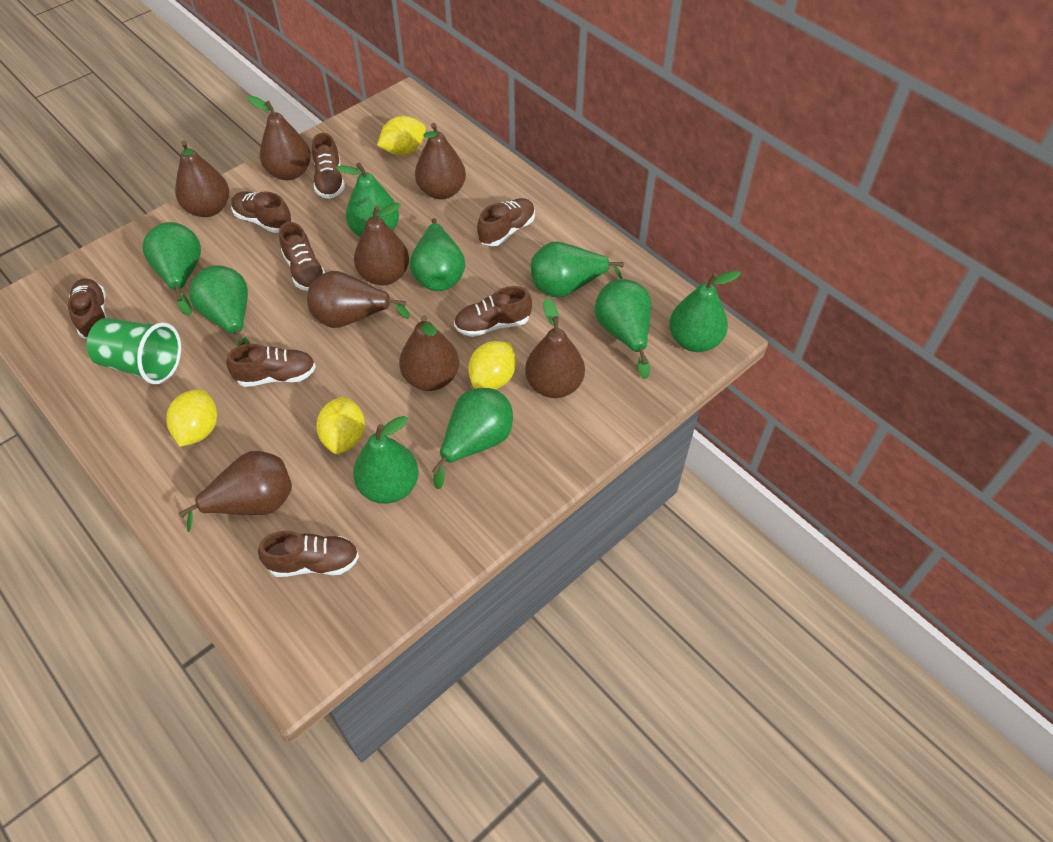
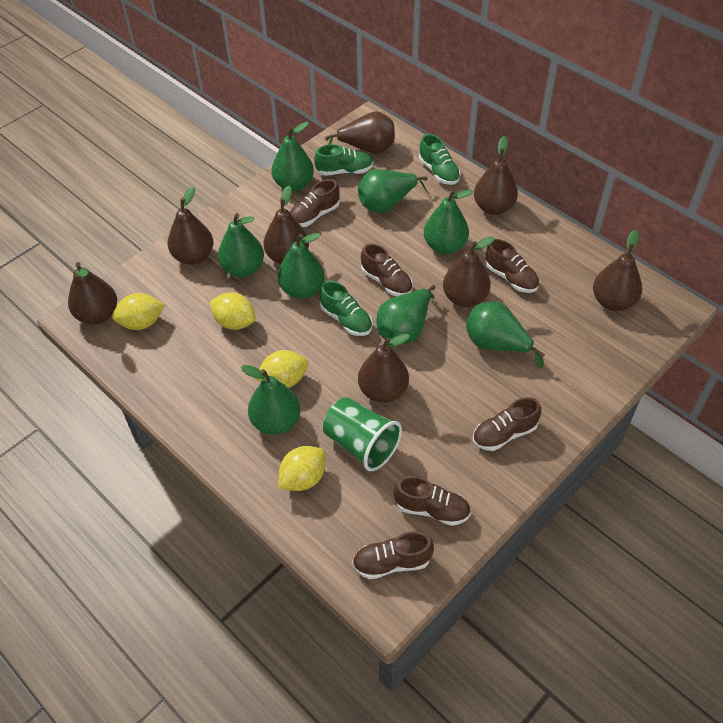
brown shoe: [68,278,107,339] [227,344,316,387] [231,191,292,233] [258,531,359,577] [279,222,325,291] [312,133,345,199] [454,286,532,337] [477,198,535,246] = 8 -> [290,179,340,227] [352,531,434,579] [361,243,413,296] [394,476,471,526] [473,397,541,451] [486,239,539,293] = 6
green pear: [143,222,201,316] [189,265,250,346] [335,162,399,237] [353,416,419,504] [410,218,465,291] [432,388,513,489] [531,242,624,298] [595,279,651,379] [669,271,741,352] = 9 -> [218,213,264,277] [241,365,300,435] [272,122,314,191] [278,233,324,299] [358,169,427,213] [376,285,435,344] [424,189,474,254] [466,301,545,368] = 8
green shoe: none = 0 -> [314,144,373,176] [319,280,372,336] [419,134,460,185] = 3

